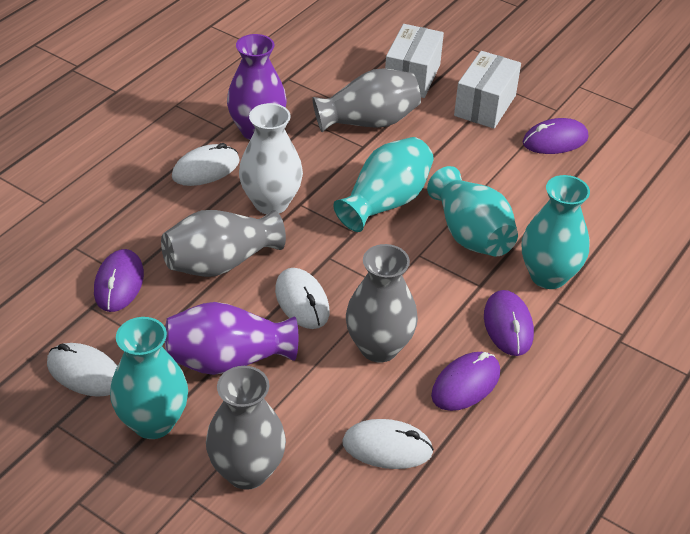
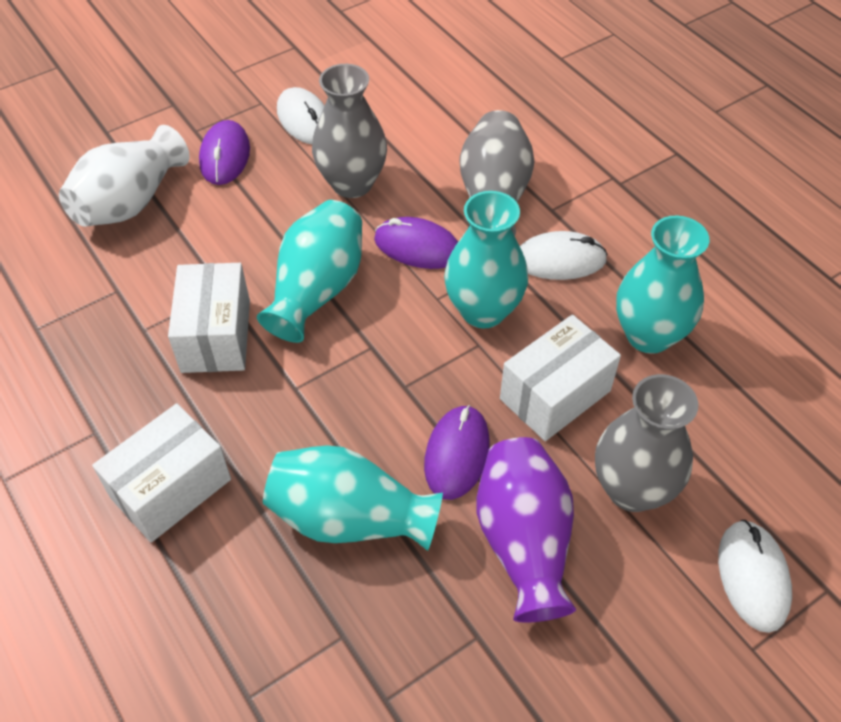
grey vase: [161,210,286,277] [206,366,286,490] [312,69,421,132] [346,244,418,363] = 4 -> [312,64,387,198] [460,110,535,236] [595,374,698,512] = 3
purple mouse: [94,249,144,312] [431,352,500,411] [484,290,534,356] [522,118,588,154] = 4 -> [199,120,250,185] [374,217,458,269] [424,405,490,500] = 3
purple vase: [165,302,298,375] [227,34,287,140] = 2 -> [476,437,576,623] = 1
white box: [385,24,444,98] [454,51,521,129] = 2 -> [92,403,231,543] [168,263,250,373] [500,315,621,441] = 3
white mouse: [47,343,117,397] [172,143,240,186] [275,268,330,329] [342,419,434,469] = 4 -> [277,87,325,144] [520,231,608,280] [718,520,792,633] = 3

